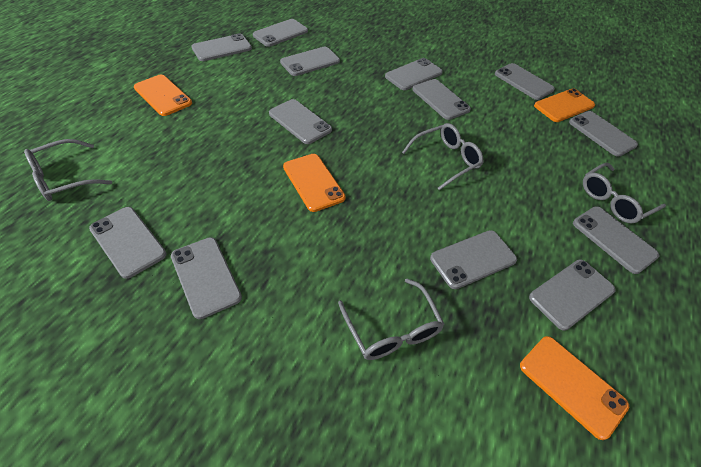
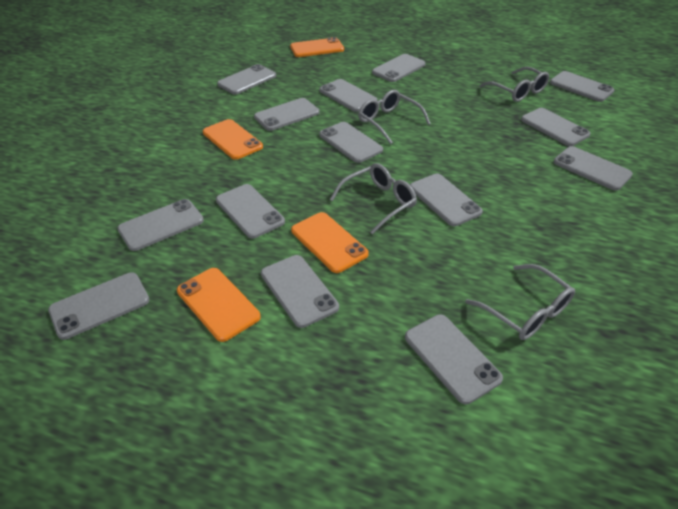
grey phone: [89,207,167,279] [171,237,242,319] [192,34,252,61] [253,19,308,47] [269,99,332,144] [280,47,340,76] [385,58,443,90] [412,79,471,120] [430,230,517,289] [495,63,555,100] [529,260,616,330] [569,111,638,157] [573,207,659,274] = 13 -> [48,272,149,340] [117,199,204,251] [216,184,285,238] [217,64,276,94] [254,98,320,131] [261,255,339,328] [319,79,378,112] [319,122,383,163] [372,54,426,82] [405,314,503,404] [410,174,483,226] [521,108,590,146] [550,71,614,102] [554,146,633,190] = 14

